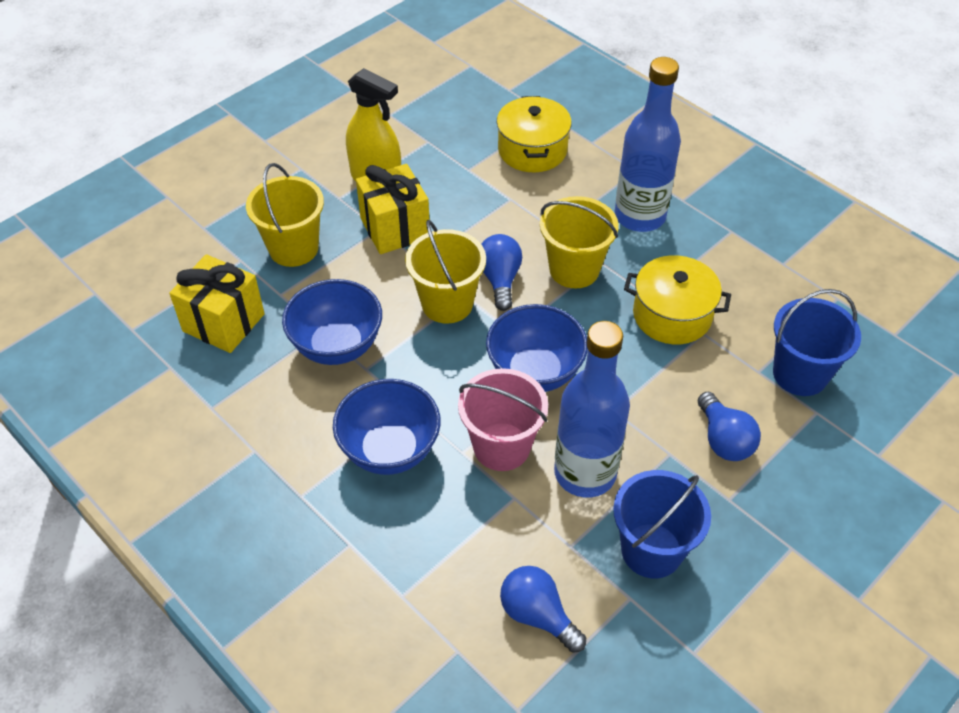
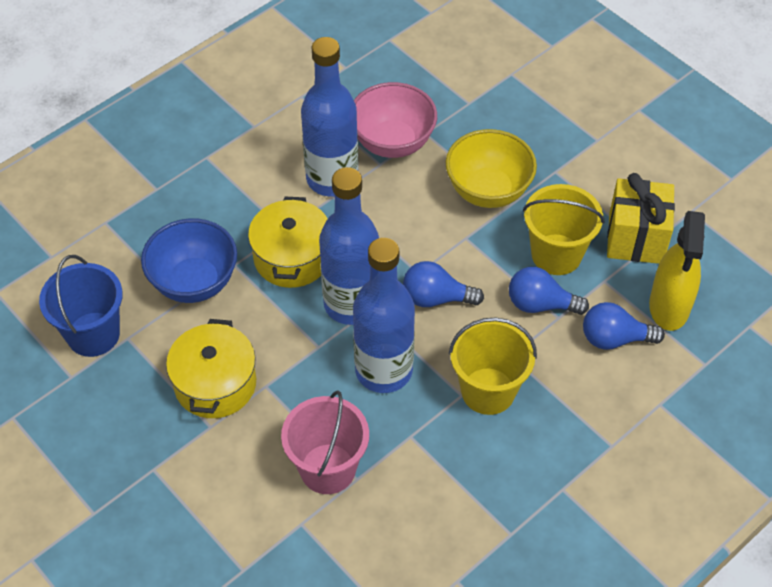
blue bottle: [554,321,630,498] [615,57,681,232] = 2 -> [301,37,359,197] [319,167,379,325] [353,238,415,393] = 3
blue bowl: [282,279,382,365] [333,379,441,475] [486,304,588,392] = 3 -> [141,218,237,303] = 1
blue bucket: [613,470,711,579] [773,289,861,396] = 2 -> [39,255,123,357] = 1
pink bowl: none = 0 -> [354,82,437,158] = 1
yellow bowl: none = 0 -> [445,129,537,208] = 1
yellow bucket: [246,163,324,267] [405,220,486,324] [540,196,619,288] = 3 -> [449,318,537,415] [523,184,604,275] = 2
yellow gift: [169,254,265,353] [356,164,429,254] = 2 -> [607,173,675,264] = 1

